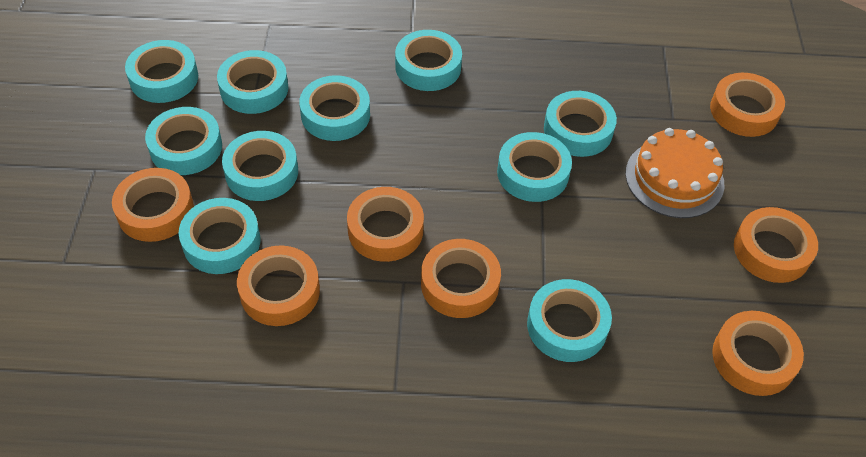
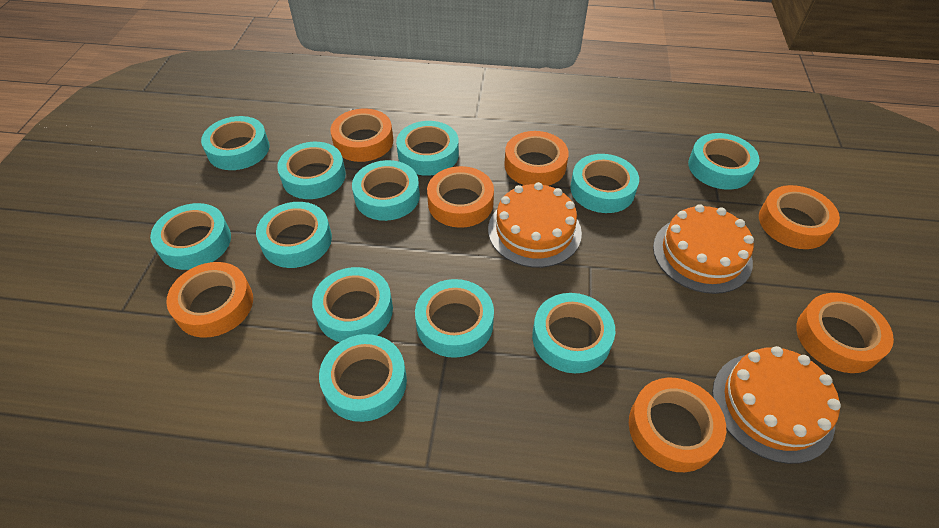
orange cake: [625,128,724,218] = 1 -> [488,182,582,268] [653,204,754,294] [712,346,841,464] = 3
turquoise tape: [125,40,198,103] [145,107,222,175] [179,198,261,274] [217,50,289,114] [222,131,298,201] [299,75,370,141] [395,30,462,91] [497,132,572,202] [527,279,612,362] [544,91,617,157] = 10 -> [150,203,231,270] [201,116,269,170] [256,202,332,268] [277,142,346,199] [312,267,393,342] [319,334,407,422] [352,160,420,221] [396,121,459,176] [415,279,494,358] [532,293,615,373] [570,154,639,213] [688,133,760,190] = 12

